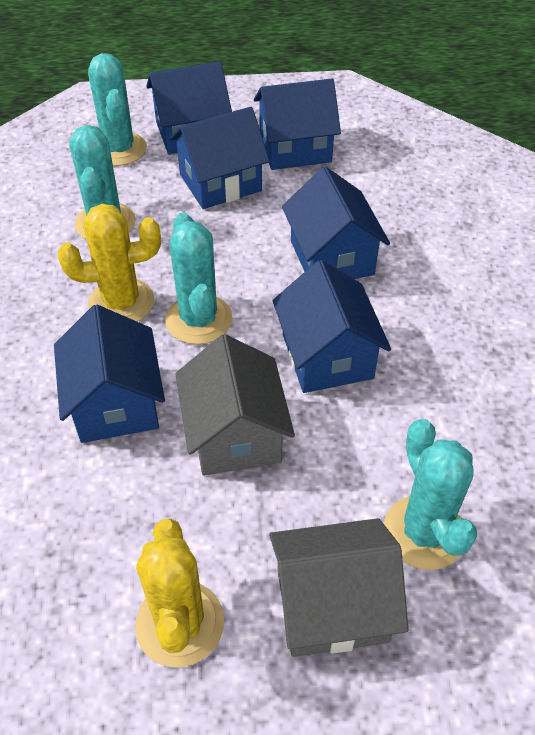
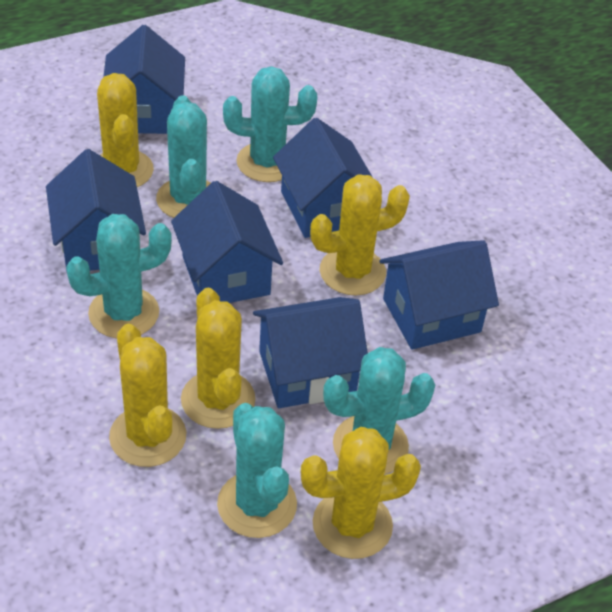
grey house: [176,334,295,476] [269,518,409,657] = 2 -> none = 0
turquoise cactus: [69,125,136,239] [88,53,147,166] [165,212,233,345] [384,419,477,570] = 4 -> [66,214,172,338] [156,95,211,218] [217,403,297,538] [223,66,317,182] [323,347,435,474] = 5
yellow cactus: [58,204,161,322] [135,518,224,667] = 2 -> [97,73,154,187] [109,324,186,467] [181,287,256,429] [301,427,421,559] [310,174,410,295] = 5

